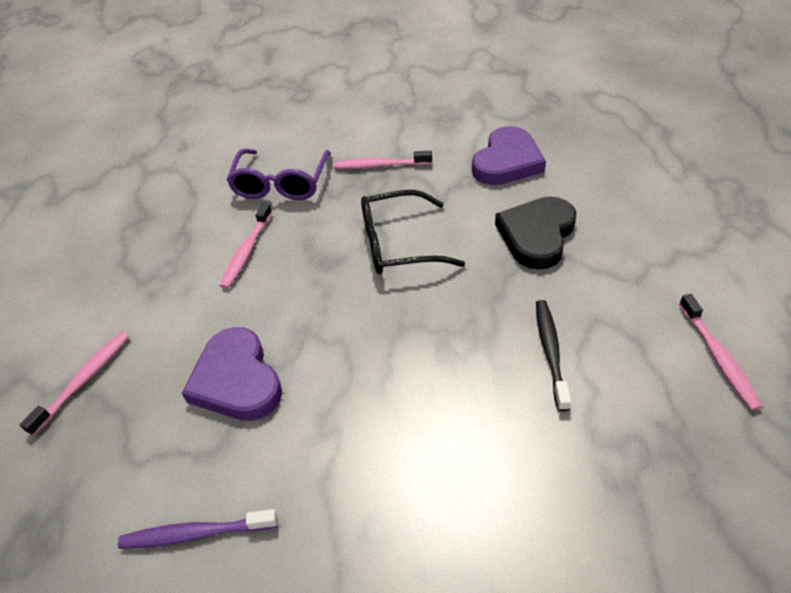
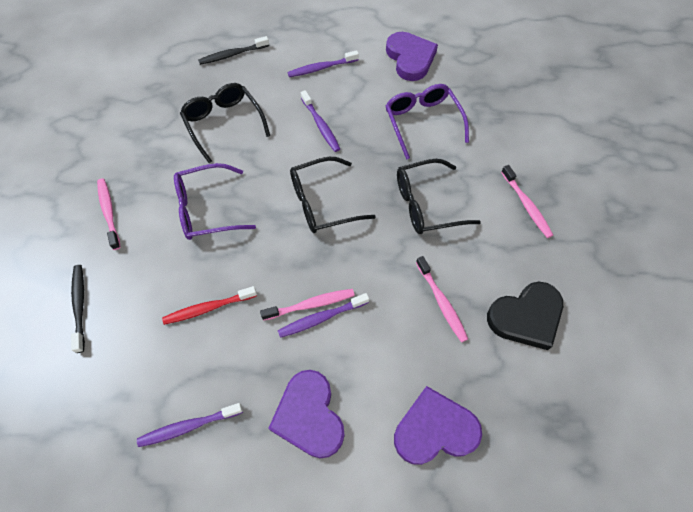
black glasses: [361,190,465,274] = 1 -> [180,83,270,163] [290,157,376,233] [397,159,481,234] = 3
black toothbrush: [536,300,571,411] = 1 -> [71,265,85,353] [198,36,269,65] = 2
purple glasses: [227,149,331,200] = 1 -> [174,163,256,240] [385,84,469,160] = 2
purple heart: [182,327,282,421] [472,126,546,185] = 2 -> [268,370,344,458] [386,32,438,81] [394,386,482,465] = 3
purple toothbrush: [118,509,278,549] = 1 -> [137,403,243,447] [278,293,369,338] [287,50,359,77] [301,90,340,152] = 4
red toothbrush: none = 0 -> [162,286,257,325] = 1

